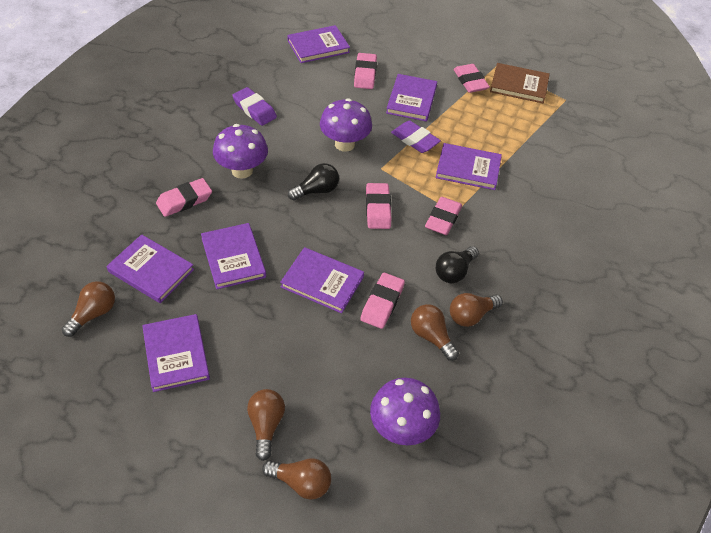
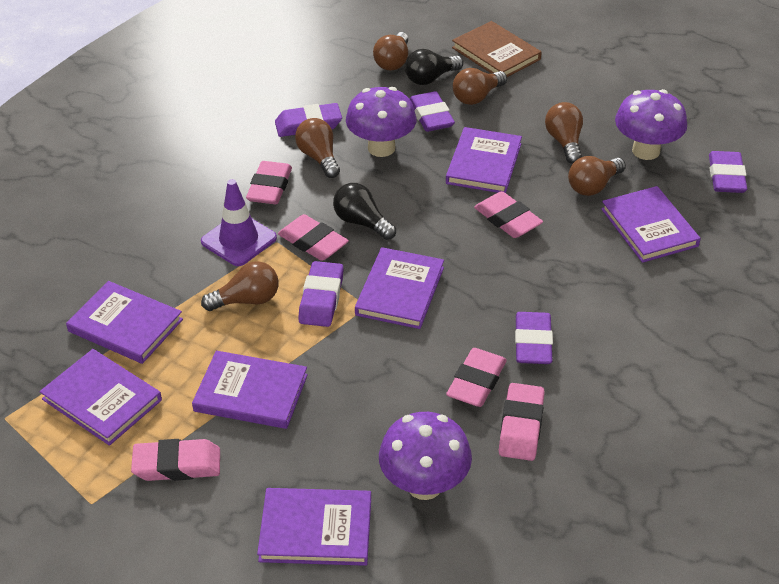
brown light bulb: [62,281,115,337] [247,389,285,461] [262,458,331,500] [411,304,459,361] [450,293,503,327] = 5 -> [201,261,279,311] [295,118,340,178] [373,32,408,70] [453,68,507,105] [545,102,583,164] [568,156,626,196] = 6
purple eraser: [232,87,277,126] [391,120,441,153] = 2 -> [275,103,342,137] [298,261,344,327] [409,91,455,132] [515,312,553,364] [709,151,747,193] = 5
purple traffic cone: none = 0 -> [201,179,277,266] = 1

